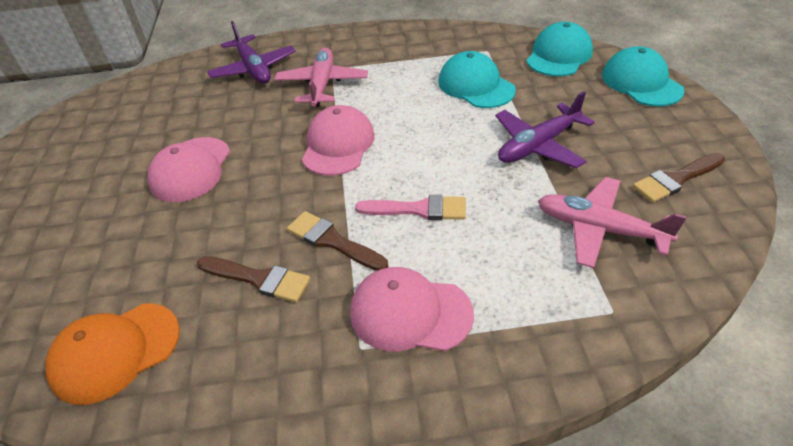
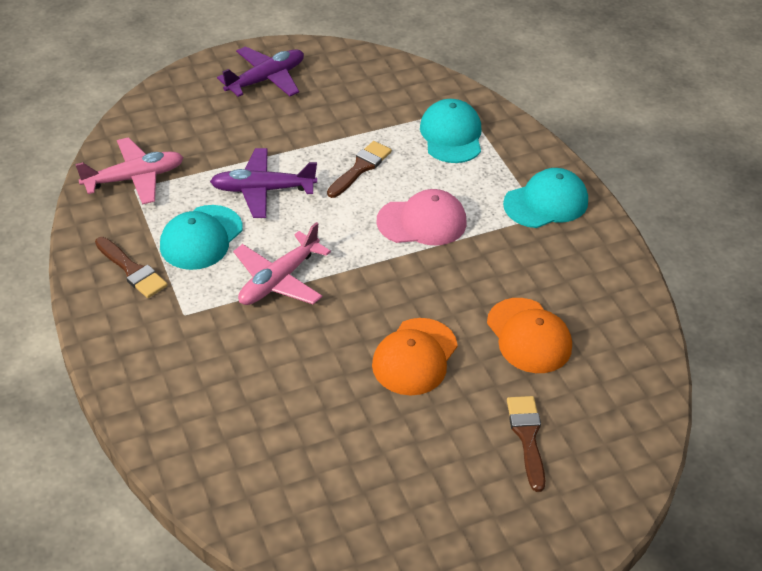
orange cap: [45,304,180,405] = 1 -> [372,318,458,395] [487,298,572,373] = 2
pink brush: [355,195,466,220] = 1 -> none = 0
pink cap: [147,137,230,202] [302,105,375,176] [350,267,474,351] = 3 -> [376,189,467,246] = 1

